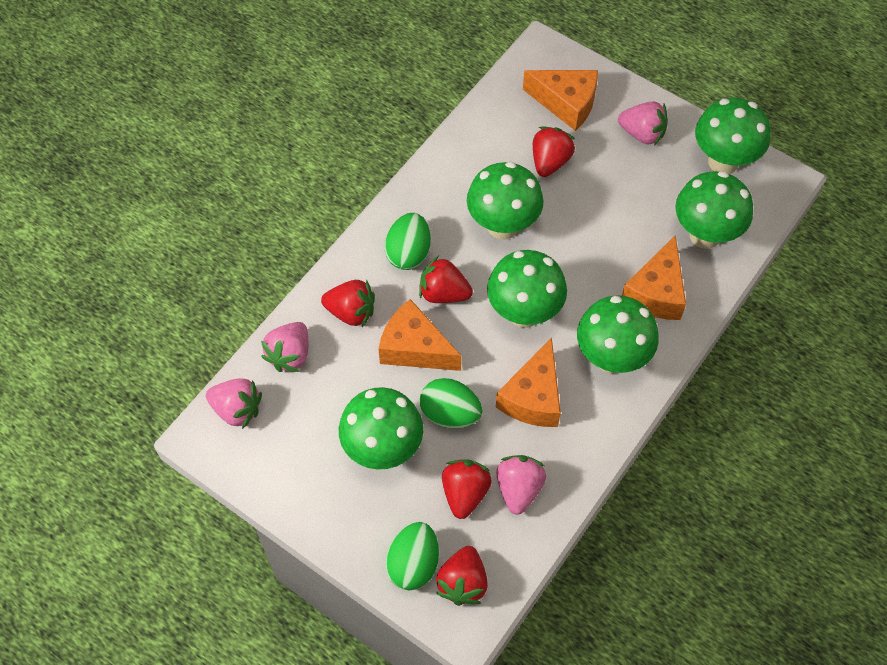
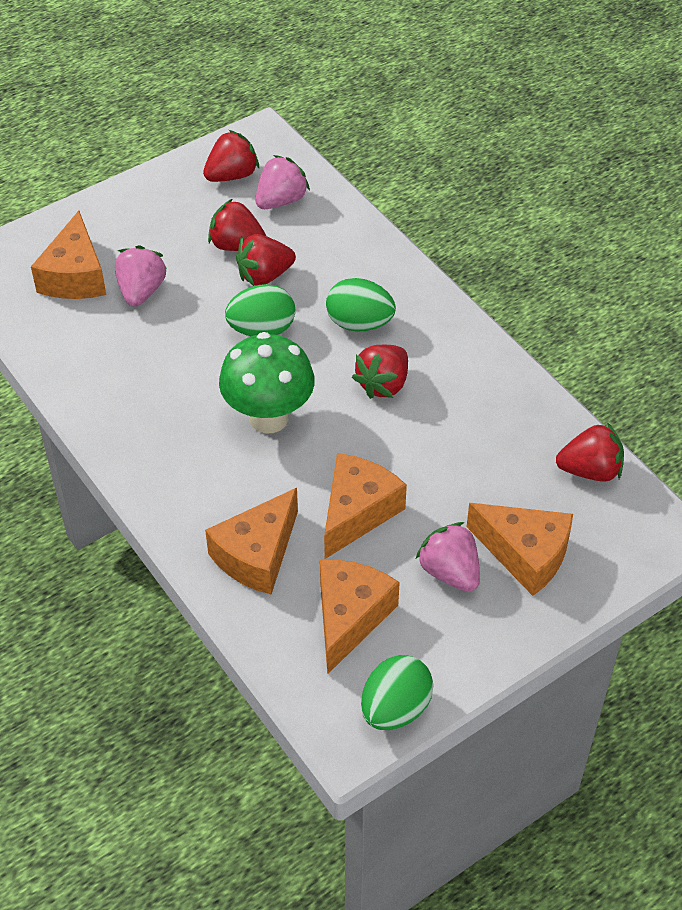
green mushroom: [339,387,423,470] [467,162,544,239] [487,250,567,328] [577,295,659,374] [675,171,753,249] [695,98,770,174] = 6 -> [219,332,315,434] = 1
orange cheese: [379,299,462,371] [496,338,561,427] [523,70,598,131] [622,235,686,320] = 4 -> [31,211,106,299] [205,488,298,595] [320,560,400,674] [324,453,407,559] [467,503,573,596] = 5
pink strawberry: [206,378,262,429] [261,322,308,372] [496,455,546,515] [618,101,668,146] = 4 -> [115,245,167,307] [255,155,310,209] [416,522,480,592] = 3

